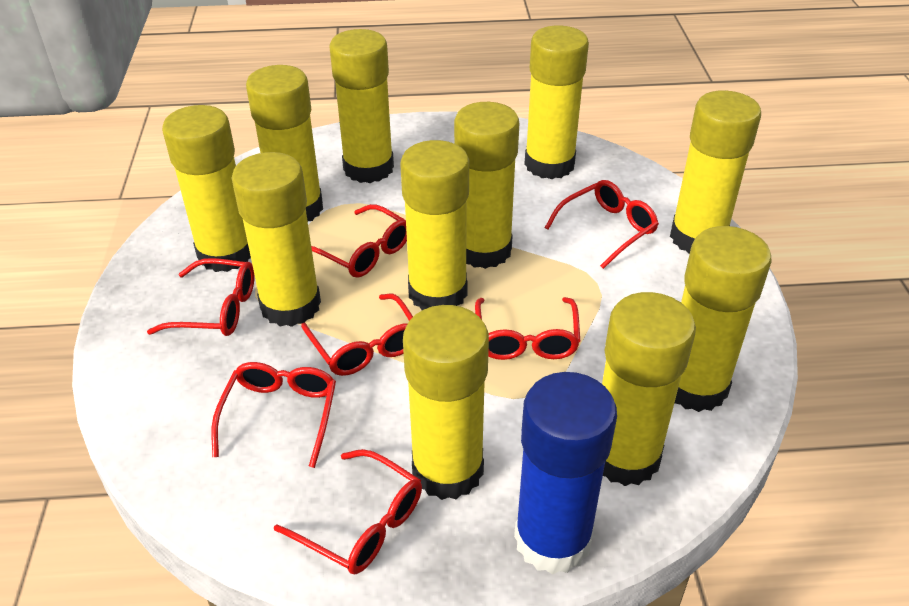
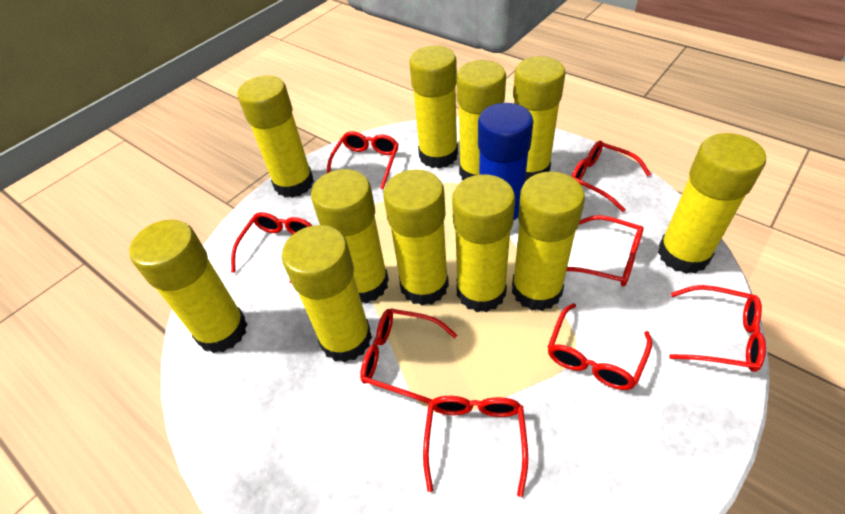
red glasses: [147,258,255,336] [211,362,336,468] [274,449,422,574] [301,293,413,376] [311,204,407,278] [475,297,580,360] [545,180,659,269] = 7 -> [231,212,313,283] [327,131,399,189] [360,308,457,404] [423,396,528,497] [548,303,652,390] [566,215,644,287] [571,141,651,212] [669,285,766,372] = 8

